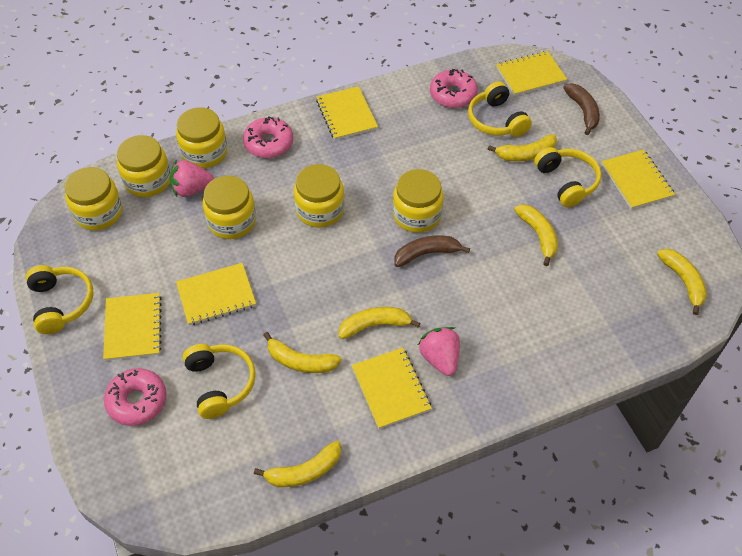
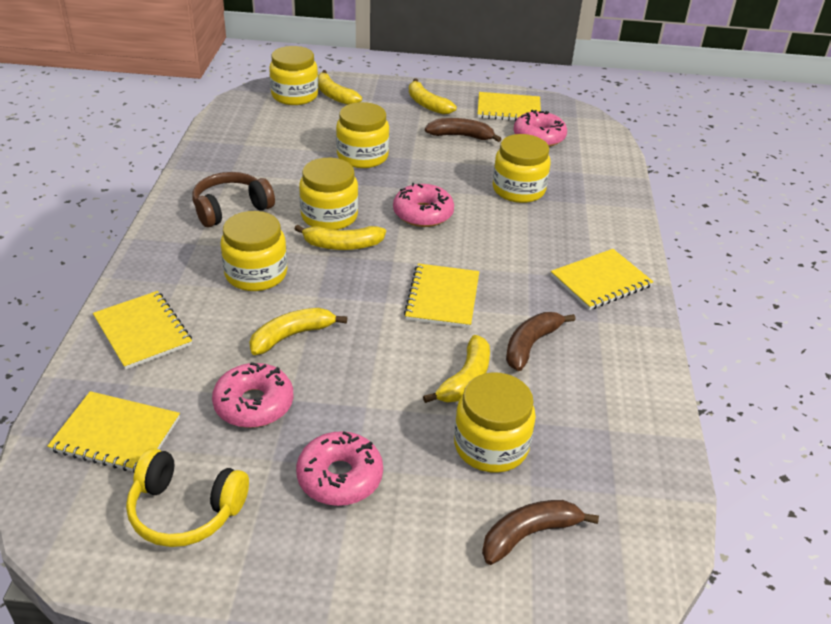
brown banana: [394,236,470,267] [563,83,600,135] = 2 -> [425,118,501,142] [482,500,599,565] [506,312,576,371] = 3
brown headphones: none = 0 -> [192,172,275,228] = 1
pink donut: [104,368,167,426] [243,116,293,158] [430,69,478,108] = 3 -> [212,362,293,428] [296,431,383,506] [393,183,454,227] [513,110,567,147] = 4
pink strawberry: [170,160,214,197] [418,327,460,376] = 2 -> none = 0
yellow banana: [254,441,341,487] [263,332,342,373] [339,307,420,339] [488,134,557,161] [514,204,558,266] [657,249,707,315] = 6 -> [249,308,347,355] [294,225,386,250] [318,70,362,105] [409,78,457,115] [423,335,490,403] = 5
yellow headphones: [26,265,94,334] [183,344,256,419] [468,81,532,137] [534,147,602,207] = 4 -> [126,448,249,547] = 1
yellow notebook: [103,293,162,361] [176,263,256,325] [316,86,378,140] [352,348,432,429] [496,51,567,96] [602,150,675,209] = 6 -> [47,391,180,472] [93,291,192,370] [404,263,479,328] [478,92,541,121] [551,249,654,310] = 5

